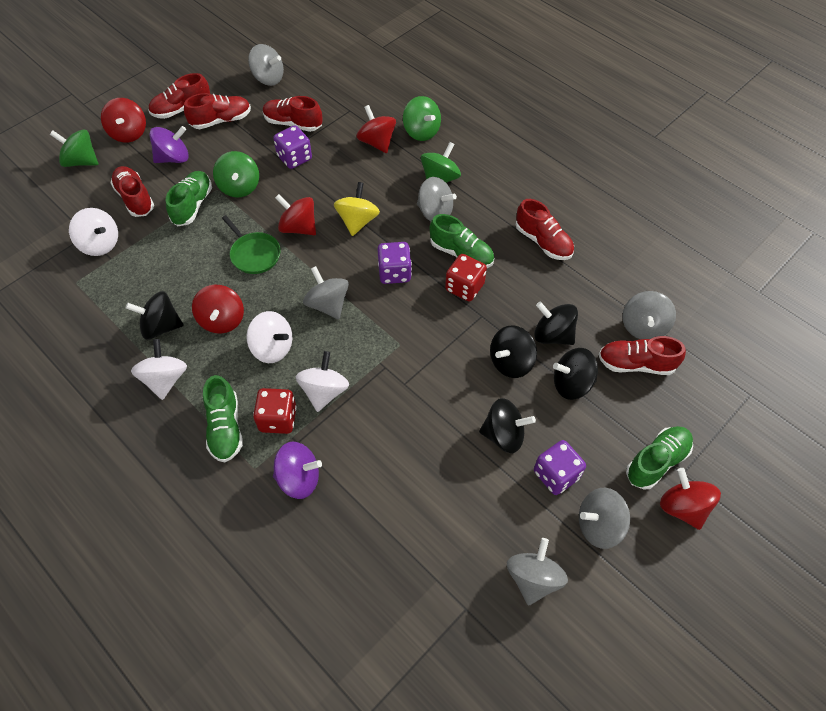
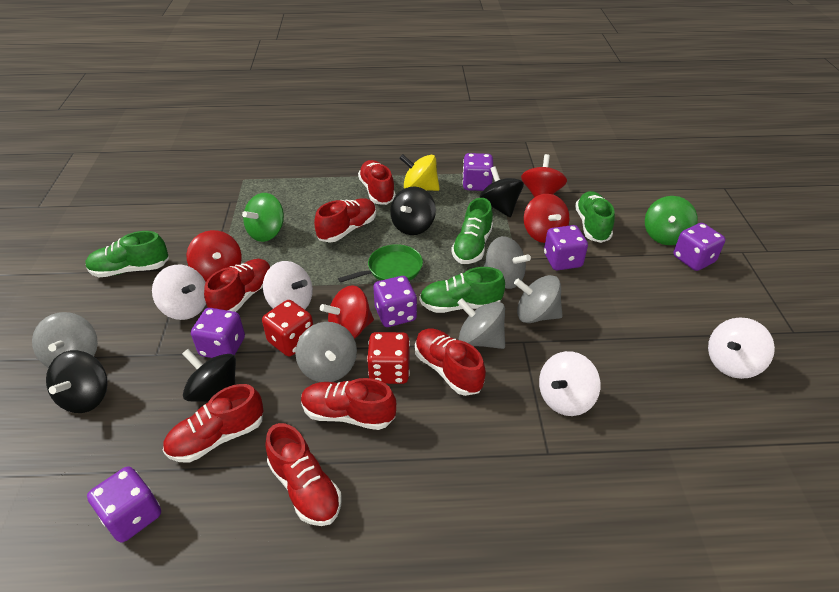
black spinning top: [126,291,184,340] [479,398,536,453] [490,325,537,378] [534,302,578,345] [553,348,598,400] = 5 -> [46,350,108,413] [182,349,236,402] [390,187,436,235] [479,166,524,217] = 4
green spinning top: [50,129,98,167] [213,151,259,197] [403,96,441,141] [421,142,461,183] = 4 -> [242,193,284,242] [645,196,698,245] = 2
grey spinning top: [248,44,284,86] [303,266,349,319] [417,177,457,221] [507,538,568,606] [579,488,630,549] [622,291,676,339] = 6 -> [32,312,98,368] [296,322,357,382] [457,298,505,349] [484,236,531,289] [514,275,563,323] = 5
purple dice: [273,125,312,169] [377,242,412,284] [534,440,586,495] = 3 -> [87,466,161,543] [191,308,245,358] [373,276,417,327] [462,153,493,191] [544,225,588,270] [673,223,725,271] = 6
purple spinning top: [149,126,189,163] [273,442,322,499] = 2 -> none = 0
red shoe: [110,166,154,217] [148,73,210,119] [184,93,251,129] [263,96,322,132] [516,199,574,260] [599,336,686,375] = 6 -> [162,384,264,463] [204,259,271,312] [265,423,342,526] [301,378,396,430] [314,198,376,243] [358,160,396,205] [415,329,486,396] = 7
red spinning top: [101,98,146,143] [192,285,244,333] [275,194,316,235] [356,105,396,153] [660,468,721,530] = 5 -> [187,230,242,281] [320,285,374,339] [521,154,567,197] [524,194,569,243] = 4

